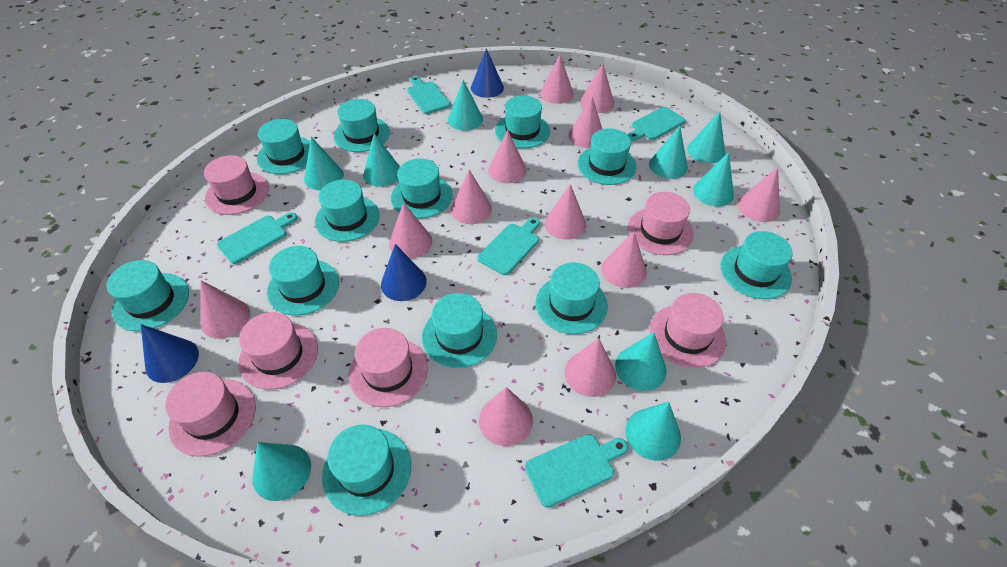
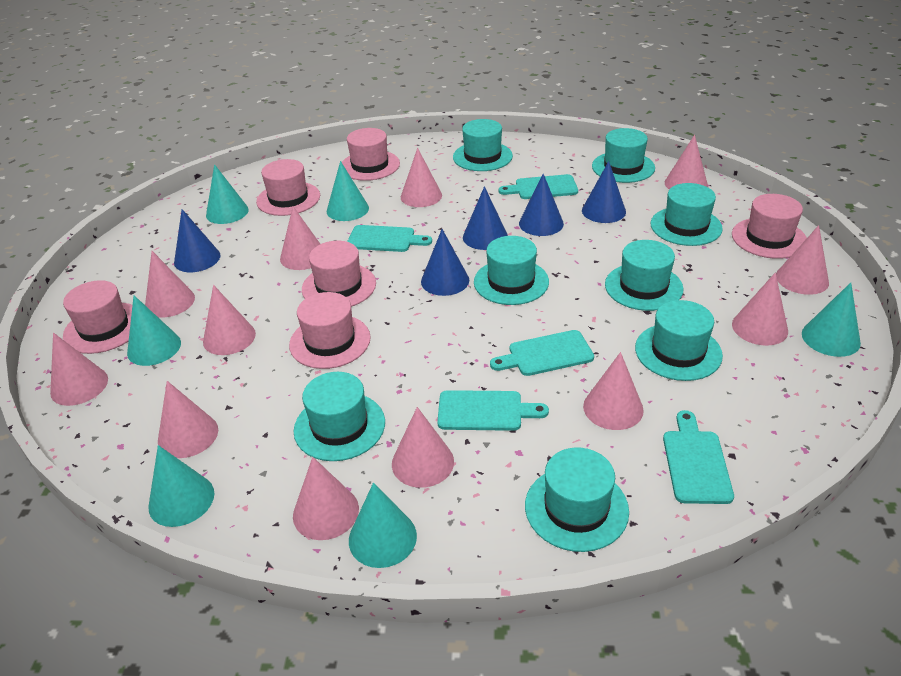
blue cone: [141,324,199,383] [381,244,427,301] [471,48,504,98] = 3 -> [174,209,220,272] [421,229,469,296] [463,186,508,250] [519,174,564,236] [582,161,626,223] = 5
turquoise cone: [252,442,311,501] [304,137,344,190] [363,133,400,187] [448,80,483,131] [615,332,667,391] [625,402,681,461] [649,126,688,179] [687,111,725,164] [693,152,734,206] = 9 -> [127,295,181,366] [148,445,214,527] [206,164,249,224] [327,161,369,221] [349,483,417,568] [802,283,861,357] = 6
turquoise hat: [106,260,189,332] [257,119,310,174] [267,246,339,316] [315,180,380,242] [322,424,411,516] [334,99,390,152] [391,159,453,219] [422,293,497,368] [495,96,550,149] [535,263,608,334] [577,128,637,185] [720,231,793,299] = 12 -> [294,372,385,461] [453,119,513,171] [474,236,549,305] [525,447,629,552] [592,128,655,183] [605,240,684,311] [635,300,723,381] [651,183,723,246] = 8

